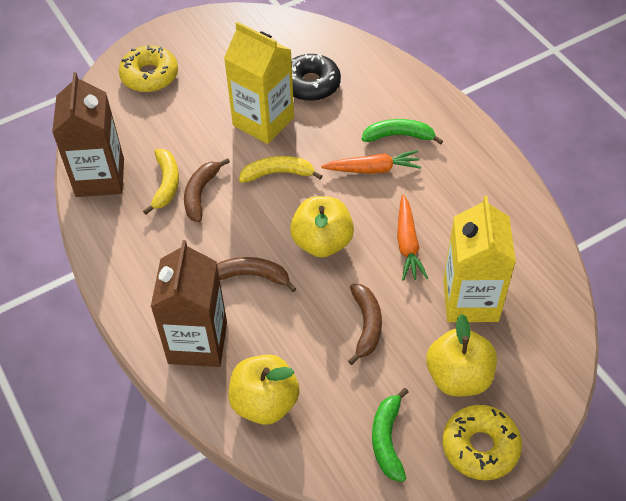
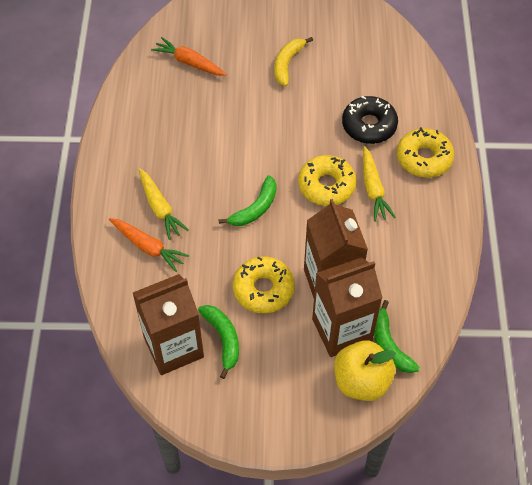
brown banana: [184,158,230,222] [217,257,297,292] [348,284,382,365] = 3 -> none = 0
brown carton: [52,72,124,197] [151,240,227,367] = 2 -> [133,274,204,375] [304,199,368,298] [312,257,383,357] = 3
green banana: [362,119,443,145] [372,388,409,482] = 2 -> [198,305,239,379] [218,175,276,226] [374,300,420,373] = 3
yellow apple: [228,354,300,425] [290,196,354,258] [426,314,497,397] = 3 -> [334,340,396,401] = 1
yellow banana: [143,149,179,215] [239,156,322,183] = 2 -> [274,37,313,86] = 1
yellow carrot: none = 0 -> [139,168,189,240] [363,146,396,221] = 2
yellow carton: [224,22,294,144] [443,196,516,322] = 2 -> none = 0
yellow donut: [119,45,178,92] [443,405,522,480] = 2 -> [233,256,295,314] [298,155,356,206] [397,127,454,178] = 3

